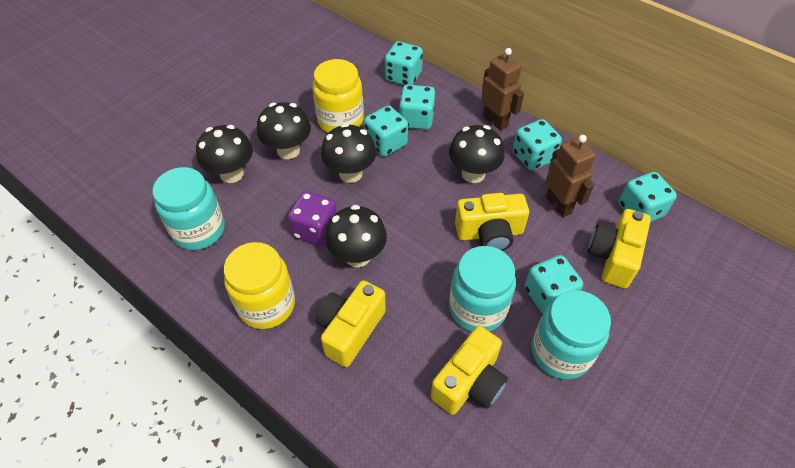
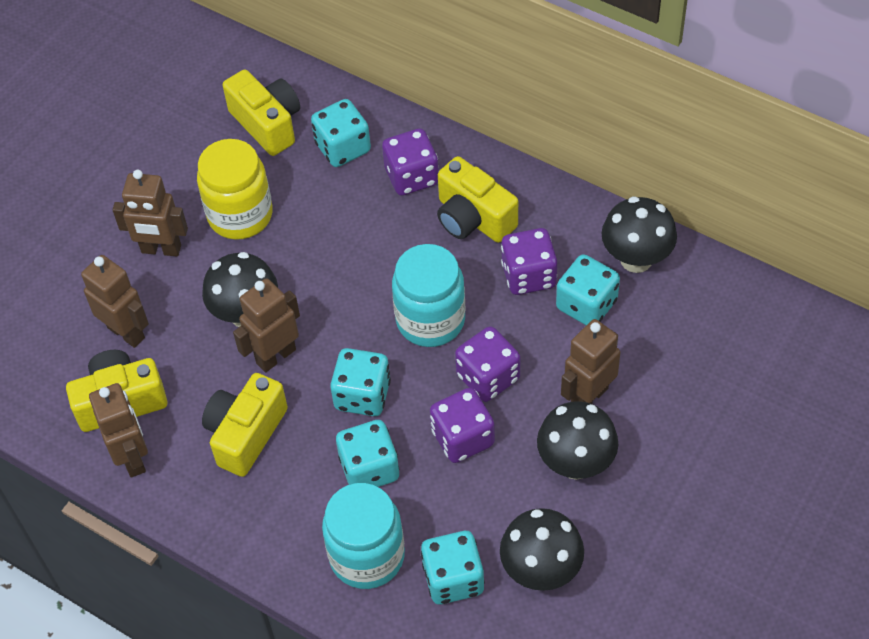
black mushroom: [196,125,253,183] [257,102,311,159] [321,123,377,183] [325,205,387,267] [449,125,505,183] = 5 -> [202,252,278,327] [500,508,584,591] [537,401,618,480] [601,196,677,273] = 4
brown robot: [481,48,524,131] [545,135,596,217] = 2 -> [81,255,149,348] [89,383,148,477] [112,170,188,256] [233,278,300,372] [561,319,620,404] = 5
purple dice: [288,191,337,246] = 1 -> [382,128,439,196] [430,388,495,463] [455,326,520,402] [501,228,557,295] = 4
turquoise dice: [364,105,408,157] [385,41,423,85] [399,85,435,130] [513,119,562,170] [524,255,583,314] [619,172,677,222] = 6 -> [311,99,371,167] [330,348,391,416] [336,420,399,487] [421,531,485,605] [556,254,620,325] = 5
turquoise jar: [153,167,225,250] [449,246,516,332] [532,290,611,379] = 3 -> [322,483,405,589] [392,244,466,347] = 2
yellow jar: [224,242,295,329] [312,59,364,133] = 2 -> [197,139,273,240] = 1

